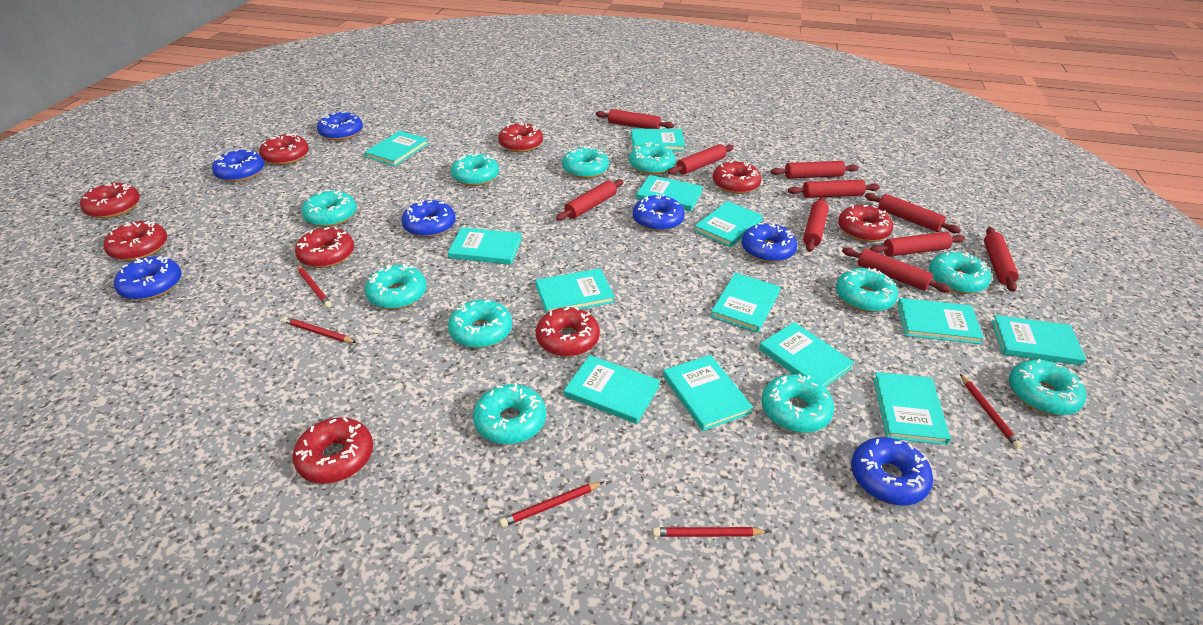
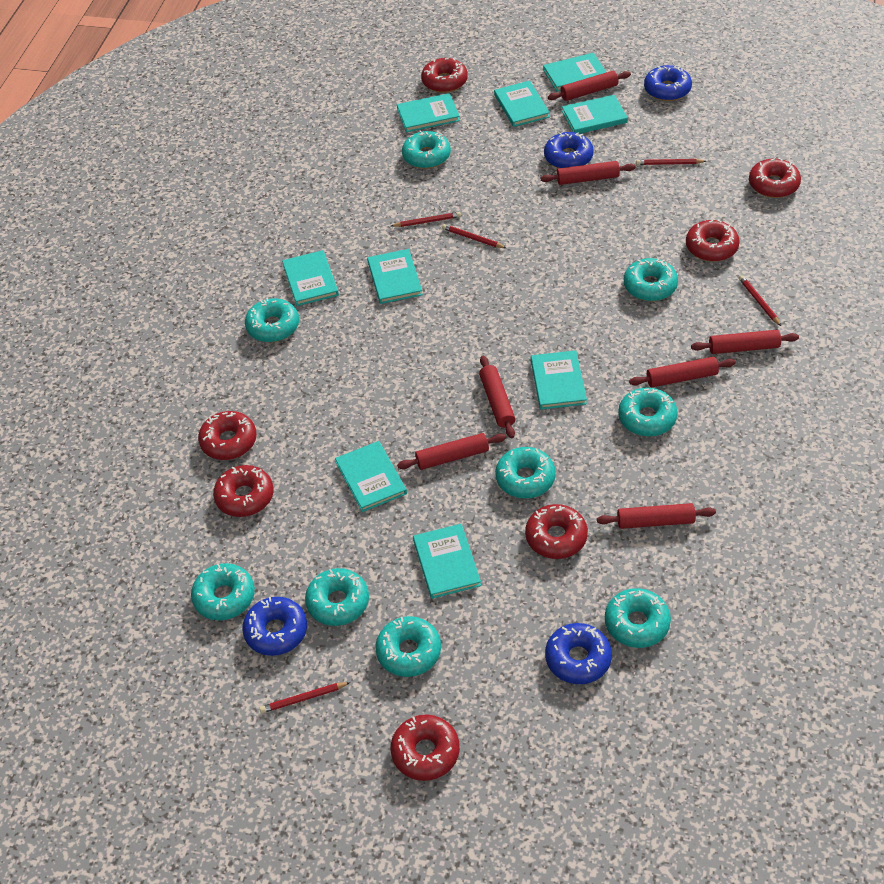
blue donut: [114,256,182,300] [212,149,264,182] [317,111,363,140] [401,199,456,237] [633,194,685,231] [742,222,797,263] [851,437,933,505] = 7 -> [242,597,307,656] [544,132,594,168] [545,623,612,684] [644,65,692,101] = 4
red donut: [80,182,140,218] [103,221,167,261] [259,133,309,165] [292,417,373,484] [295,227,354,268] [498,122,543,152] [536,307,600,357] [713,160,761,194] [838,205,893,242] = 9 -> [198,411,257,460] [213,465,273,517] [391,715,460,781] [421,58,468,93] [525,504,588,559] [686,219,740,262] [749,158,801,198] = 7
red rolling pin: [556,179,623,221] [596,109,674,129] [668,144,734,175] [771,161,859,179] [788,180,880,198] [803,197,829,252] [842,247,951,292] [865,193,961,233] [869,232,965,257] [984,227,1019,292] = 10 -> [397,433,506,470] [479,356,515,439] [540,161,636,185] [548,71,631,101] [597,503,716,529] [629,357,736,387] [691,330,799,354] = 7
turquoise book: [365,131,429,166] [448,227,522,265] [535,269,615,313] [564,355,660,424] [631,129,685,151] [636,175,703,211] [663,355,753,431] [694,201,763,247] [711,273,780,333] [759,322,854,387] [873,372,951,445] [897,298,984,344] [992,315,1086,365] = 13 -> [282,250,339,306] [335,441,407,512] [367,249,423,304] [397,93,460,132] [413,524,481,599] [494,81,550,127] [531,350,587,410] [543,53,606,92] [562,95,628,134] = 9
turquoise donut: [301,190,356,227] [365,264,427,309] [448,300,512,348] [451,153,499,186] [473,383,546,445] [562,146,609,179] [629,142,676,174] [761,374,834,433] [836,268,898,312] [929,250,991,294] [1009,359,1086,415] = 11 -> [191,563,255,620] [245,297,299,342] [305,568,369,626] [375,616,441,677] [402,130,451,169] [495,447,556,498] [605,588,671,648] [618,387,678,437] [624,258,678,301] = 9

